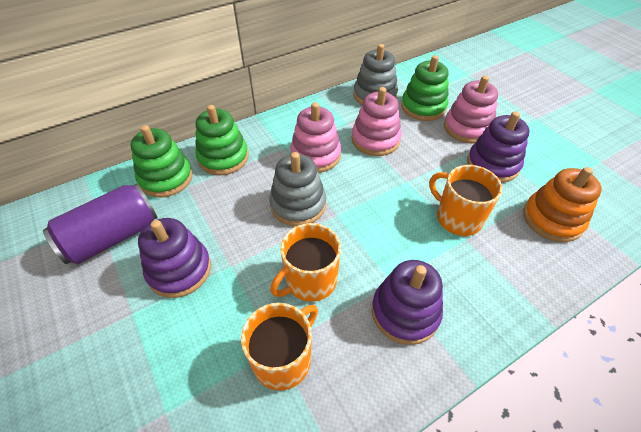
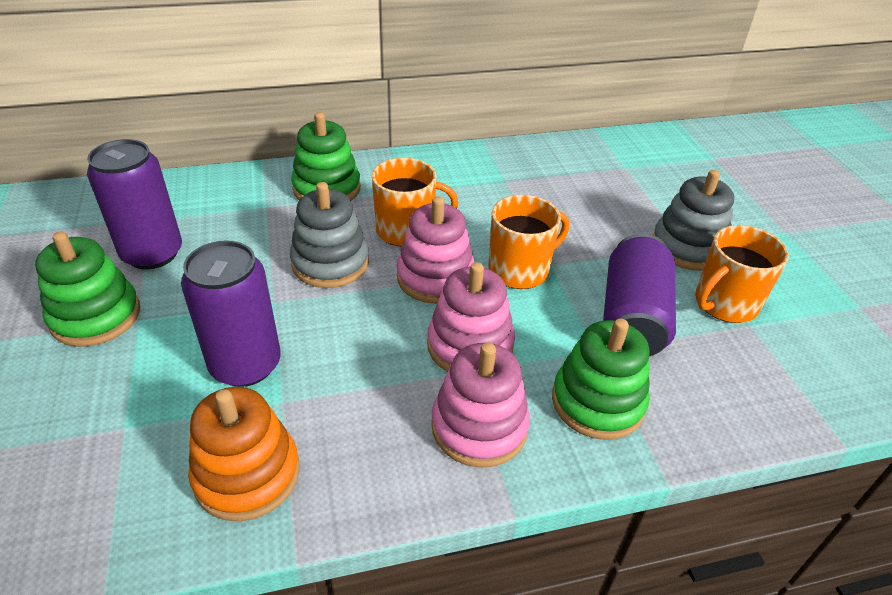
purple can: [43,183,158,264] = 1 -> [87,139,182,269] [181,240,281,387] [603,234,676,356] = 3
purple stacking toy: [138,218,211,298] [371,260,443,345] [467,111,529,183] = 3 -> none = 0

